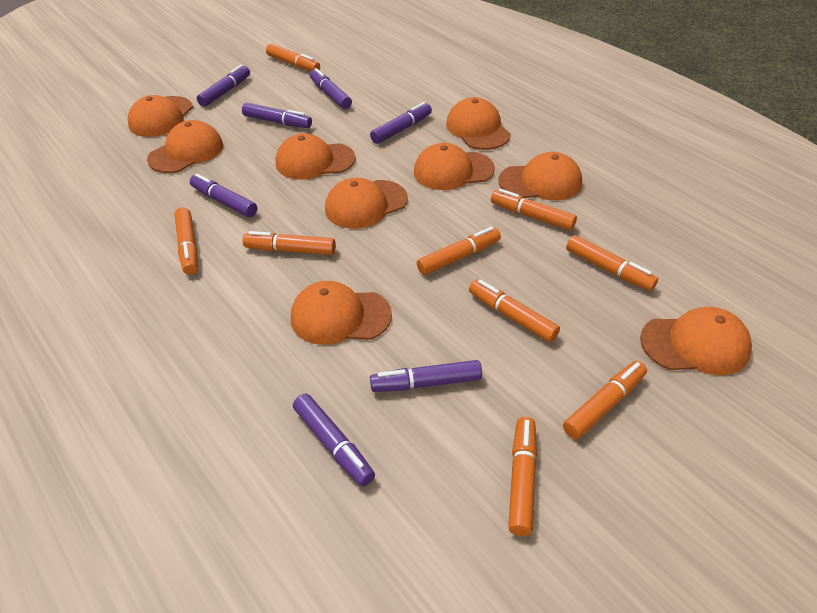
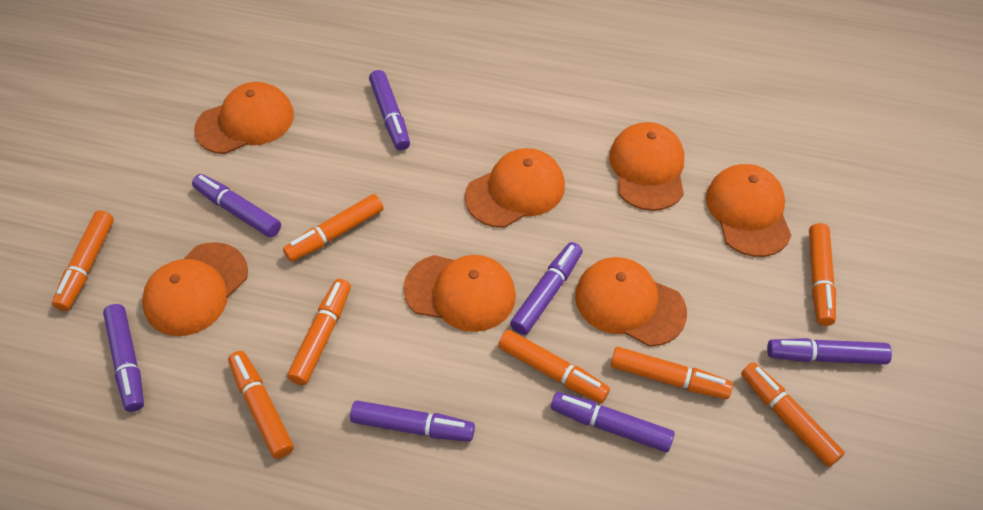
orange cap: [128,95,193,137] [147,120,223,173] [275,133,356,179] [291,281,392,345] [325,178,408,229] [414,143,495,190] [446,97,511,150] [498,152,582,200] [640,307,752,375] = 9 -> [142,242,248,336] [194,82,294,154] [403,255,516,332] [465,148,565,228] [575,257,687,347] [609,122,684,211] [706,164,792,257] = 7
orange marker: [174,207,198,275] [243,231,336,255] [266,44,320,71] [417,227,501,275] [469,280,560,342] [491,189,577,231] [508,417,537,536] [563,361,647,439] [566,235,658,291] = 9 -> [52,211,114,311] [228,351,294,459] [283,194,384,262] [287,279,351,385] [498,330,610,403] [611,347,733,399] [741,362,845,467] [809,223,836,326] = 8

